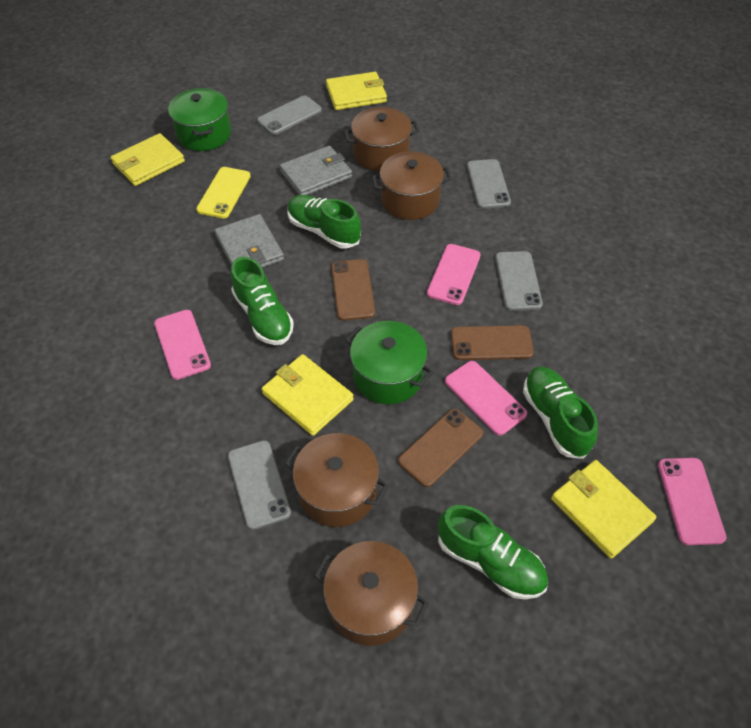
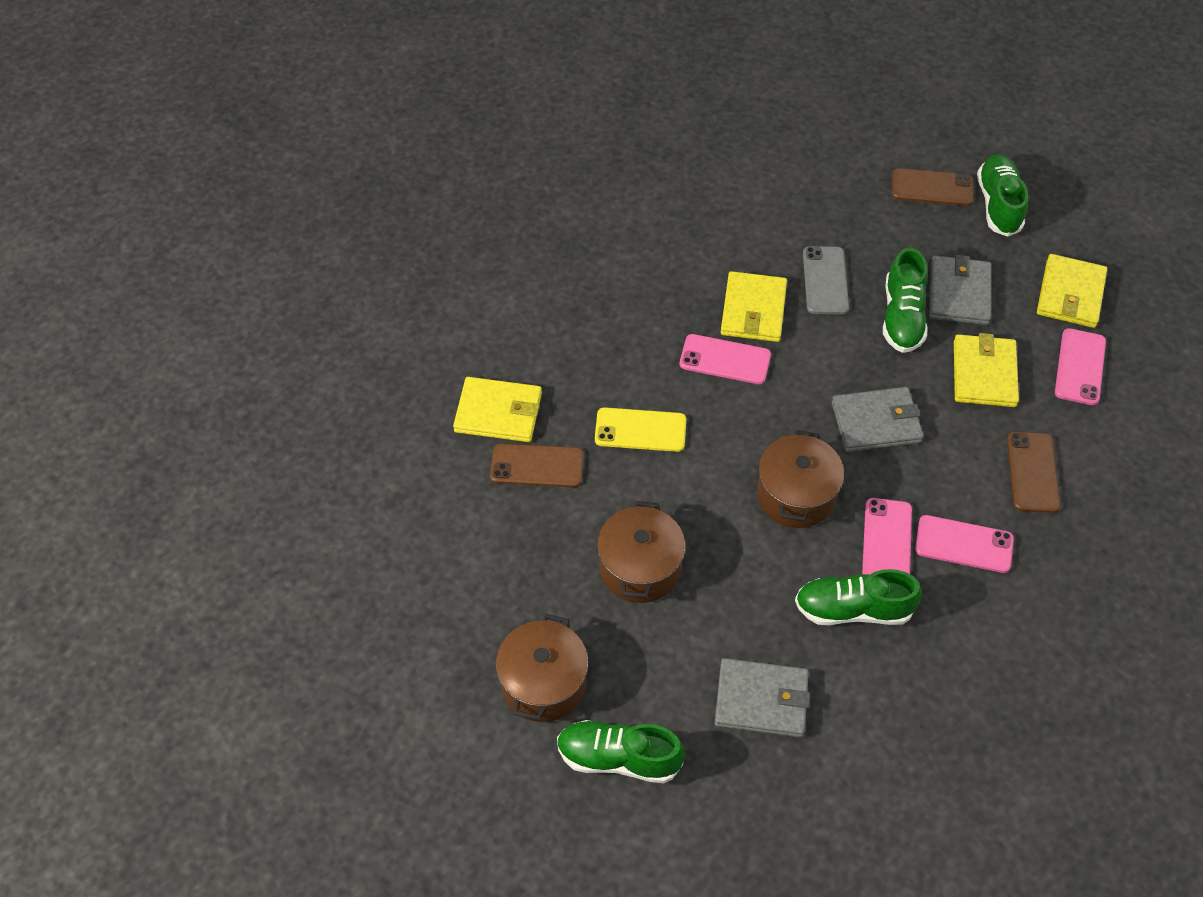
brown pot: [285,433,389,527] [314,541,429,646] [344,107,419,171] [372,152,452,220] = 4 -> [496,614,588,722] [597,501,685,603] [757,430,844,528] = 3
green pot: [168,88,231,151] [345,321,433,404] = 2 -> none = 0
grey phone: [228,440,291,530] [257,95,322,135] [467,159,511,209] [495,251,543,311] = 4 -> [803,246,849,314] = 1
grey wallet: [215,214,284,268] [280,146,352,195] = 2 -> [715,658,810,738] [832,387,924,452] [929,255,991,325] = 3

